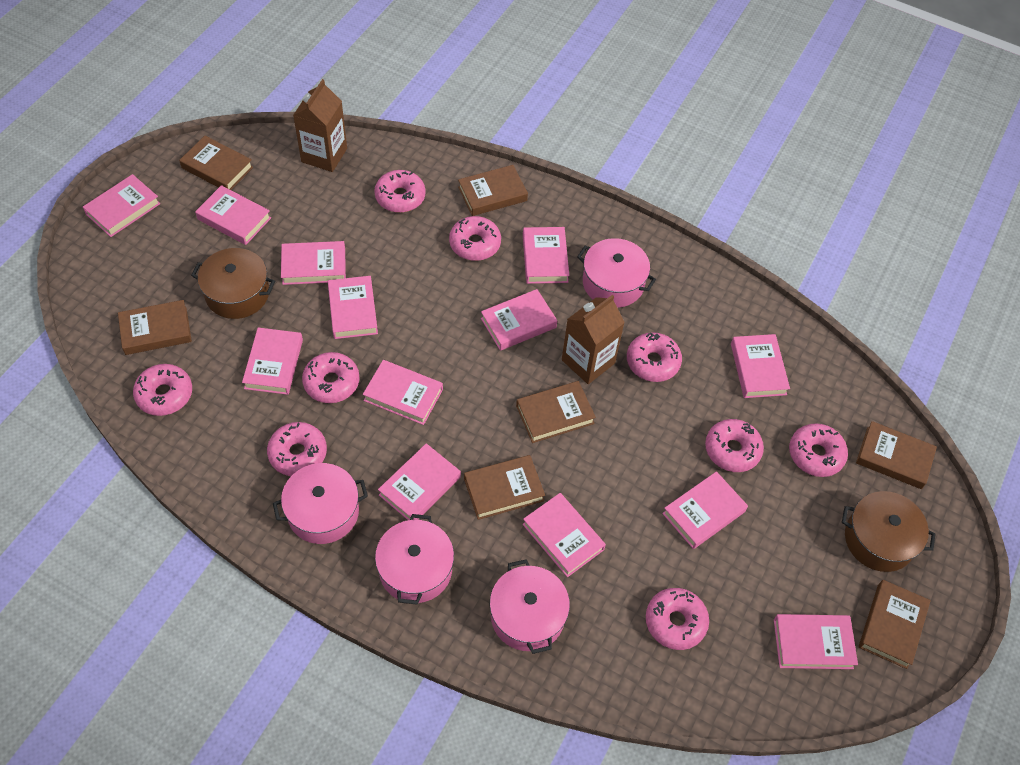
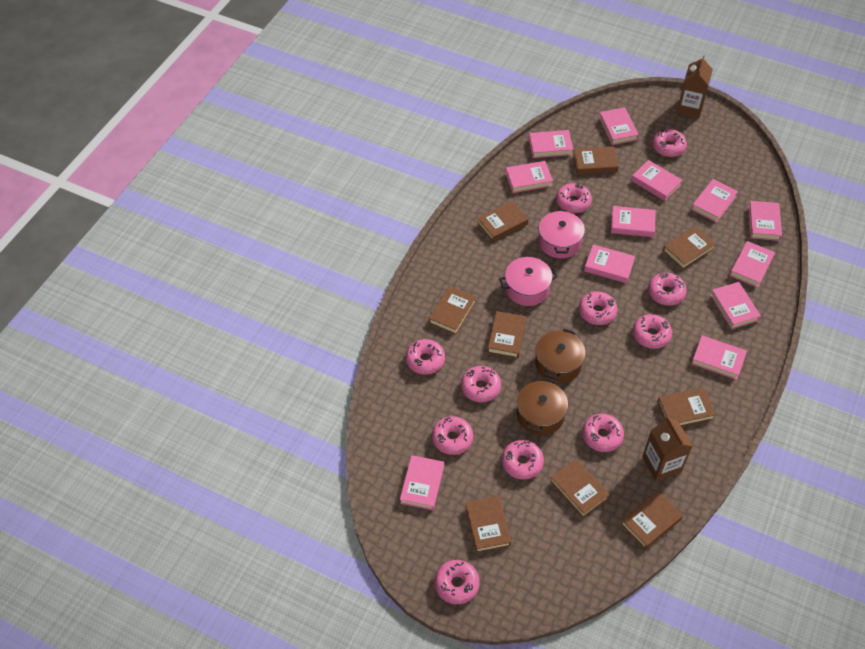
brown book: [118,300,192,355] [179,136,253,190] [458,165,528,216] [464,455,545,520] [516,381,596,443] [856,421,937,489] [859,580,931,669] = 7 -> [429,286,476,335] [465,496,511,553] [477,201,529,242] [488,311,527,358] [550,459,610,518] [573,147,619,175] [621,491,683,549] [657,388,716,426] [663,226,716,269] = 9
pink book: [83,174,160,237] [195,185,271,245] [242,328,303,395] [281,241,346,285] [328,276,378,339] [363,360,443,425] [378,443,461,520] [481,289,557,351] [522,493,606,577] [523,227,569,284] [662,471,748,549] [731,334,790,398] [774,614,858,669] = 13 -> [400,455,444,510] [505,161,553,193] [529,130,573,158] [584,244,635,283] [599,107,639,145] [611,206,656,237] [631,160,682,201] [691,179,738,222] [691,335,747,380] [710,282,761,329] [730,241,775,288] [748,201,782,241] = 12
pink donut: [133,364,192,416] [267,422,327,476] [302,352,360,403] [374,170,425,213] [449,216,501,261] [627,332,682,382] [646,588,709,650] [705,419,764,472] [789,423,848,477] = 9 -> [406,339,445,375] [432,416,473,455] [434,560,480,604] [461,366,501,402] [502,440,544,479] [556,183,592,213] [579,291,617,325] [582,414,624,452] [633,314,672,349] [648,273,687,306] [652,129,687,157] = 11
pink pot: [273,463,368,544] [375,514,454,605] [490,559,570,654] [577,238,656,308] = 4 -> [499,257,557,306] [538,209,585,258] = 2

